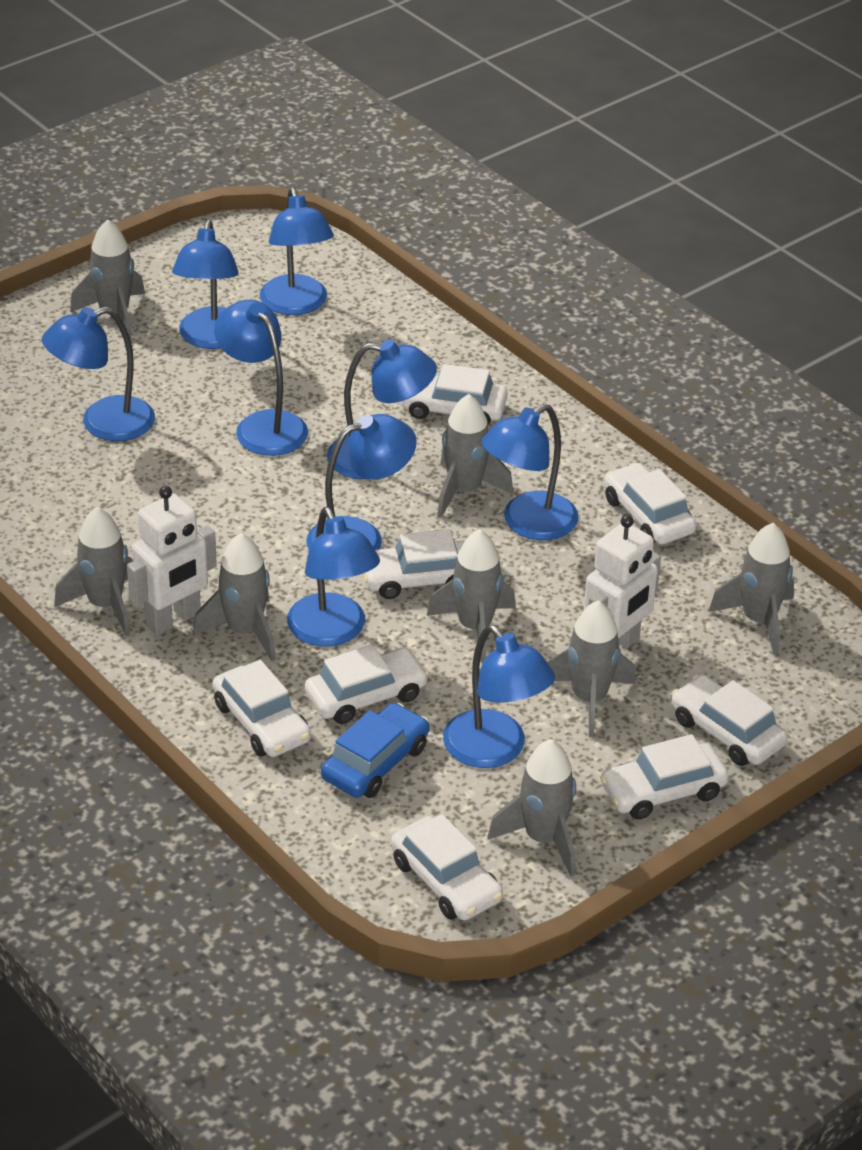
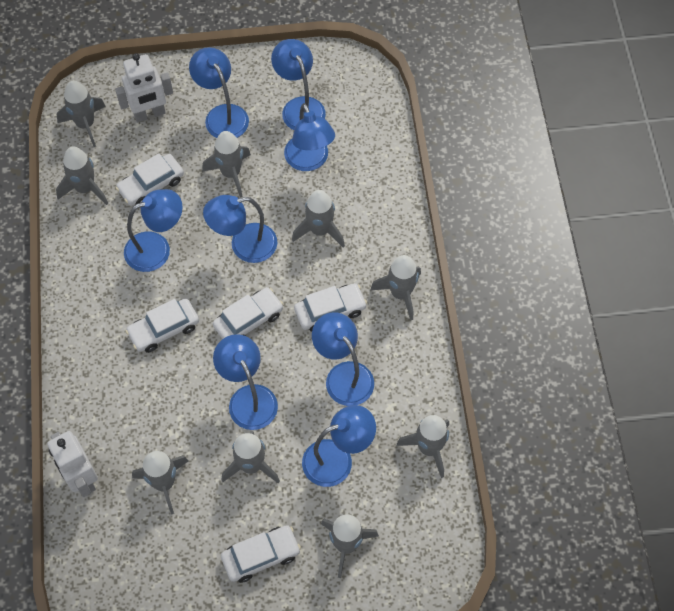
blue car: [321,703,429,798] = 1 -> none = 0
blue lamp: [42,306,155,441] [172,220,239,349] [214,300,308,456] [260,187,334,315] [287,507,380,647] [306,414,417,550] [327,340,437,479] [443,625,555,768] [481,404,579,540] = 9 -> [124,189,183,272] [189,47,249,138] [203,195,277,263] [213,334,278,430] [271,39,326,130] [284,103,335,171] [302,405,376,487] [312,312,374,406] = 8
grey rocket: [54,507,132,637] [70,220,145,339] [193,533,276,661] [427,529,516,663] [437,394,513,518] [488,739,576,877] [547,600,635,737] [708,523,794,655] = 8 -> [56,80,106,147] [56,147,108,205] [132,451,188,515] [202,131,251,197] [222,431,280,484] [292,190,345,247] [321,515,379,578] [371,255,421,320] [397,415,449,478] = 9
white car: [213,660,311,757] [305,644,429,724] [364,529,465,599] [391,814,503,920] [400,364,508,425] [600,734,729,820] [604,463,696,544] [671,674,788,766] = 8 -> [116,153,184,206] [126,298,199,353] [213,287,283,339] [221,525,301,583] [294,283,367,332] = 5

